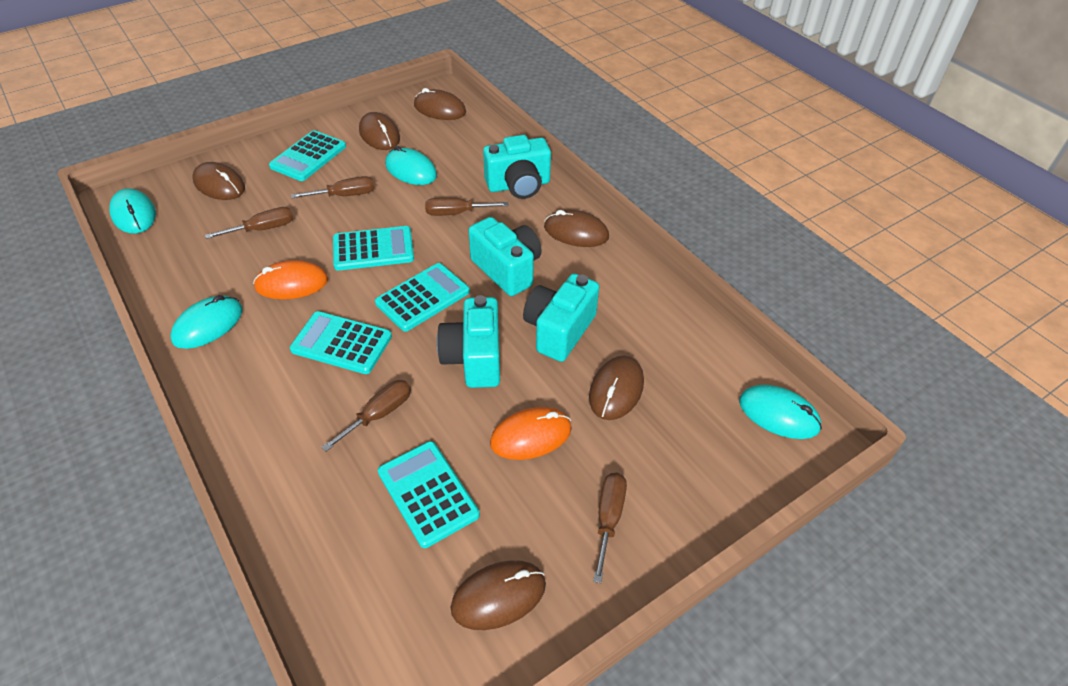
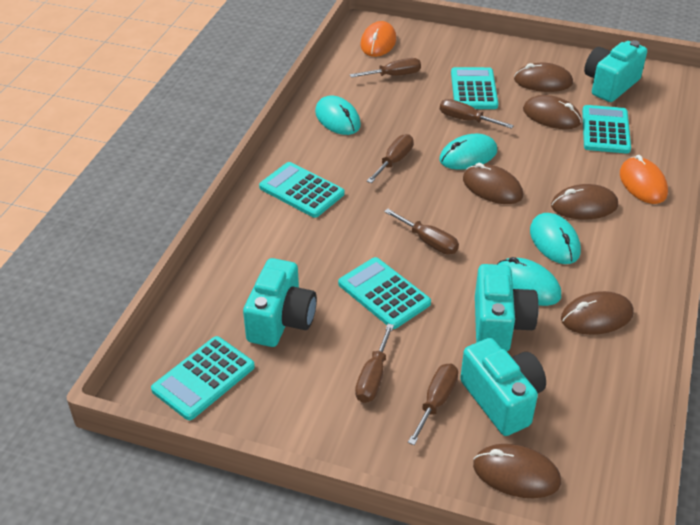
brown screwdriver: [205,207,293,239] [291,176,374,198] [321,380,411,452] [425,197,509,216] [593,473,627,583] = 5 -> [350,58,421,78] [355,324,394,403] [367,134,414,183] [384,209,459,255] [408,364,458,445] [440,99,514,129] = 6

